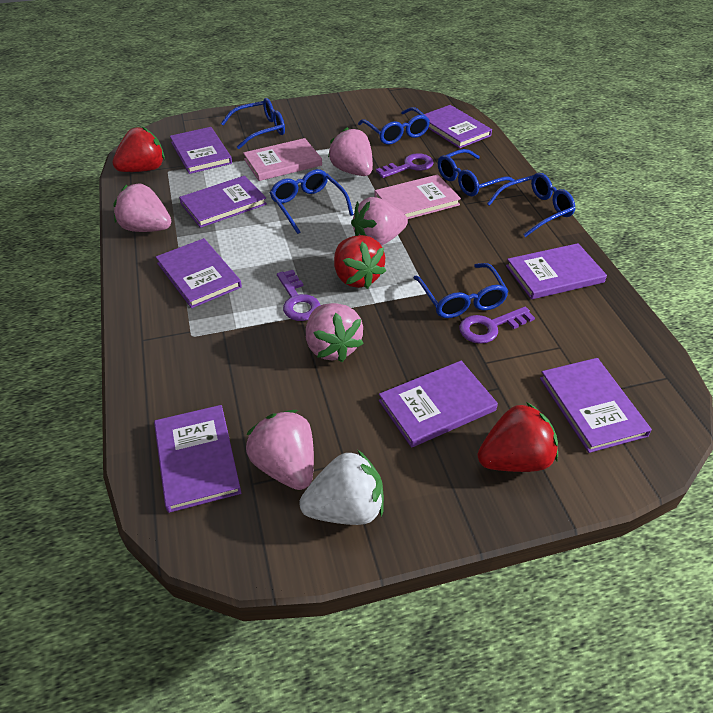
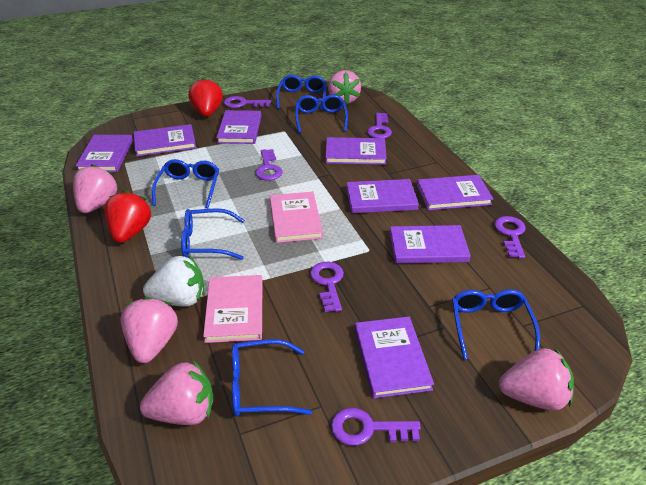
purple key: [277,270,320,321] [376,153,434,178] [459,307,535,344] = 3 -> [224,96,271,108] [255,149,283,180] [310,262,344,312] [331,408,421,446] [367,113,392,138] [494,216,526,258] = 6
red strawberry: [113,127,165,172] [334,235,386,289] [478,402,558,472] = 3 -> [104,190,151,243] [188,78,223,117] = 2

